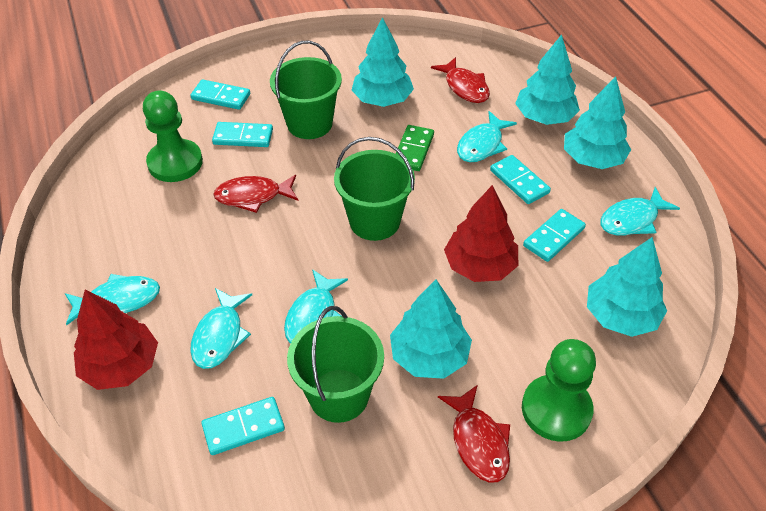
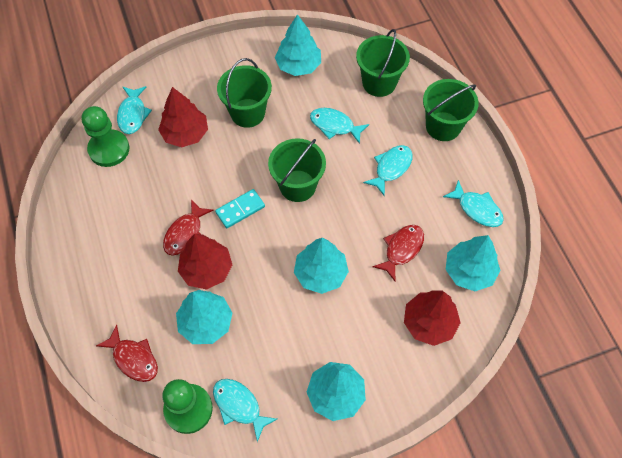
green bucket: [270,41,342,139] [287,306,384,423] [334,137,415,241] = 3 -> [217,58,272,128] [268,138,326,202] [356,29,410,97] [423,79,479,141] = 4
green domino: [396,125,434,171] = 1 -> none = 0
red tree: [74,289,158,390] [444,185,518,282] = 2 -> [158,87,208,147] [178,233,232,290] [404,290,461,346] = 3
turquoise domino: [190,79,250,110] [201,397,285,455] [212,122,273,147] [490,155,551,204] [523,209,586,262] = 5 -> [215,189,265,228] = 1

